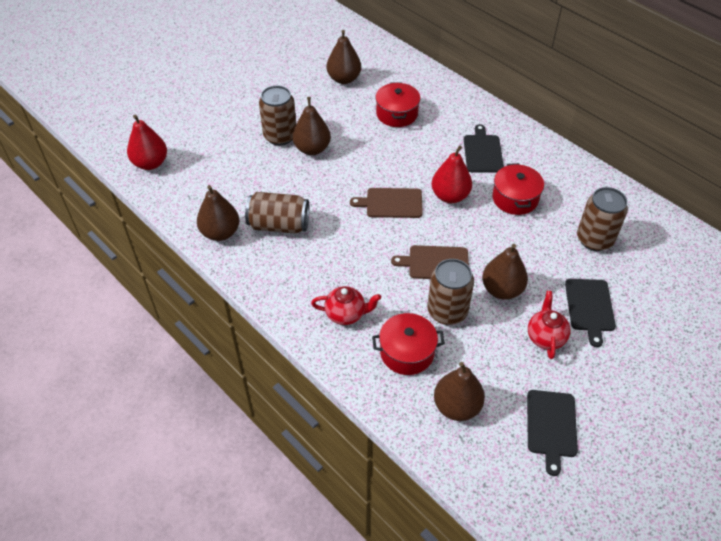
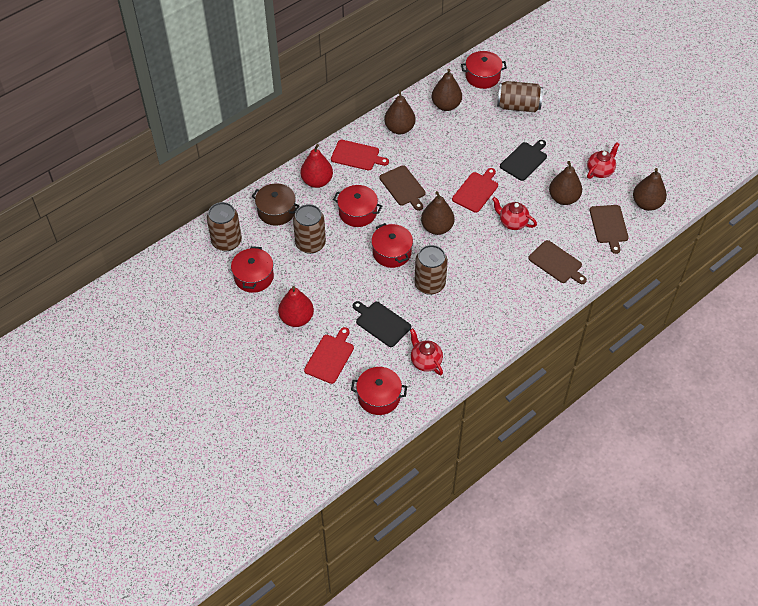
black cutting board: [464,124,504,173] [527,390,578,476] [565,279,616,347] = 3 -> [353,301,411,347] [500,140,547,181] = 2
brown cutting board: [350,188,423,218] [391,245,469,279] = 2 -> [379,165,426,211] [528,240,587,284] [590,205,629,254] = 3
brown pot: none = 0 -> [252,183,300,226] = 1
red cutting board: none = 0 -> [304,327,354,384] [331,140,389,170] [452,168,498,213] = 3
red pot: [372,313,445,375] [375,82,420,127] [492,163,544,215] = 3 -> [231,246,274,293] [333,185,382,227] [351,367,407,415] [371,223,413,268] [461,51,507,89] = 5
red teapot: [311,286,381,325] [528,291,570,359] = 2 -> [410,328,443,375] [492,197,537,230] [587,142,619,179] = 3

